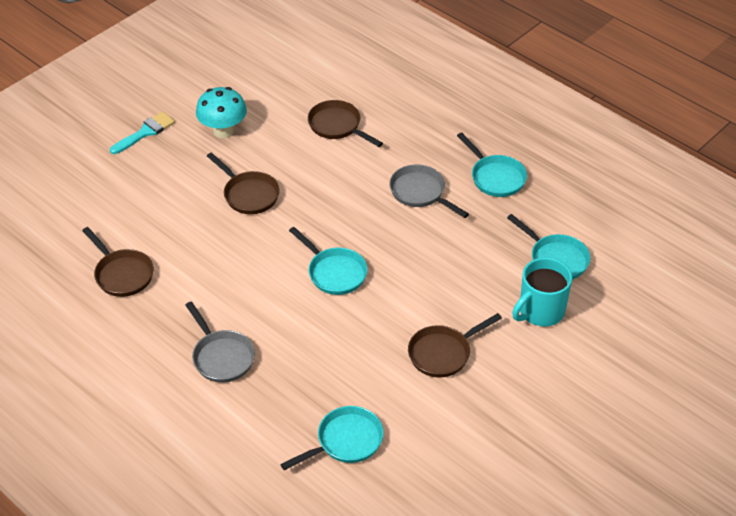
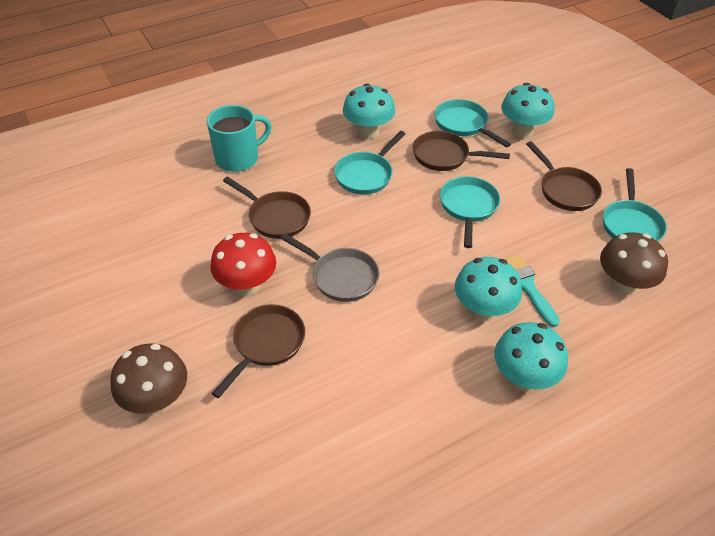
brown mushroom: none = 0 -> [110,343,187,414] [600,232,668,295] = 2
grey pan: [186,301,255,383] [389,165,469,218] = 2 -> [280,233,379,302] = 1
red mushroom: none = 0 -> [210,233,276,296] = 1
turquoise mushroom: [196,87,247,138] = 1 -> [343,83,395,139] [455,257,522,321] [494,322,568,391] [501,83,554,138] = 4

